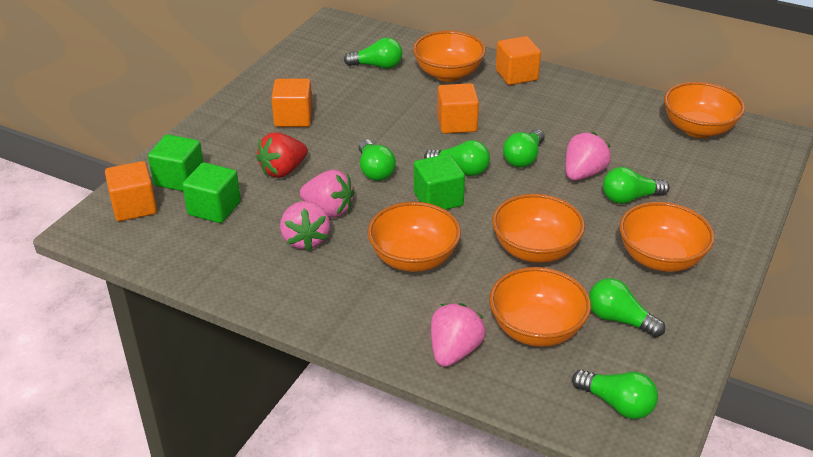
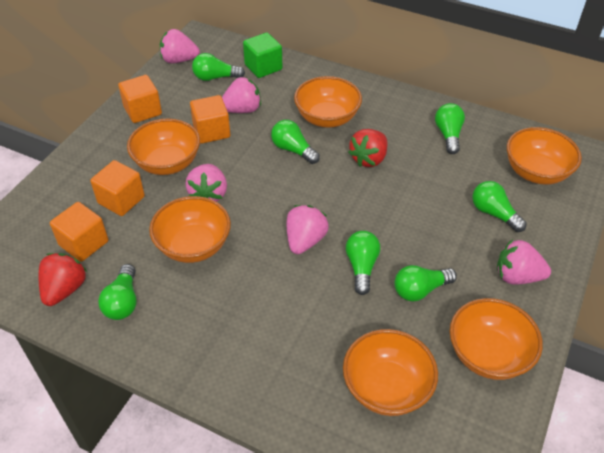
green cube: [148,134,203,191] [182,162,241,223] [414,154,465,210] = 3 -> [243,33,282,78] = 1
pink strawberry: [280,201,330,251] [300,170,355,218] [431,303,486,367] [565,132,611,180] = 4 -> [160,29,200,63] [186,164,227,202] [222,77,261,113] [287,205,329,254] [497,239,551,285] = 5
red strawberry: [256,132,308,178] = 1 -> [39,253,87,306] [348,129,388,167] = 2

